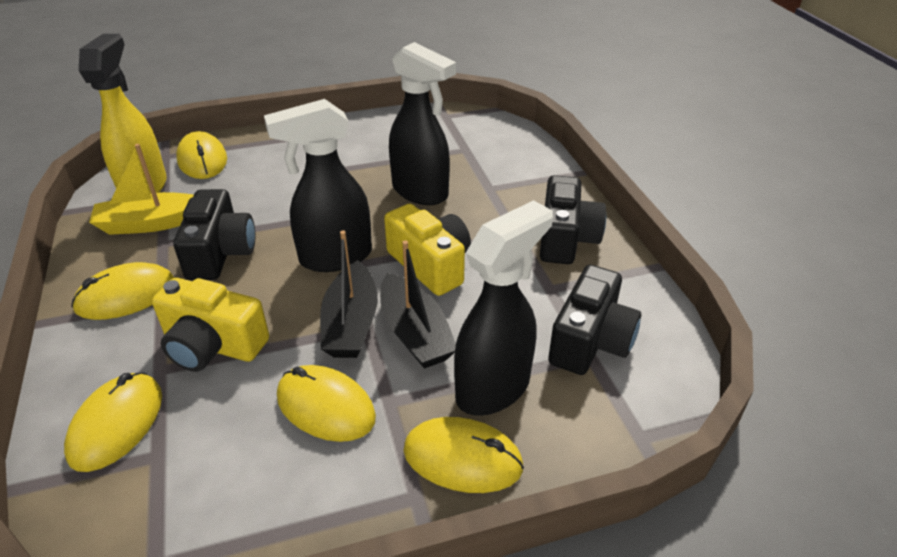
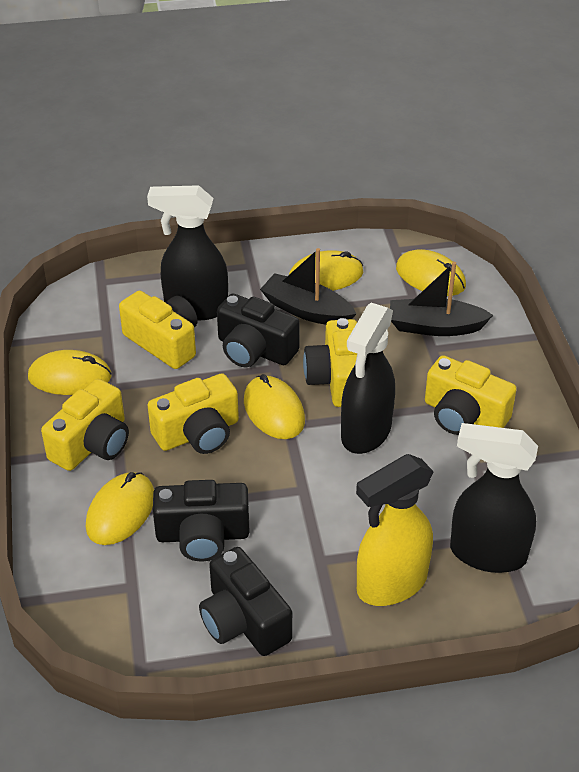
yellow boat: [89,144,194,235] = 1 -> none = 0
yellow camera: [152,278,269,372] [384,204,471,296] = 2 -> [41,379,129,471] [119,291,198,369] [148,373,239,454] [303,318,357,407] [425,355,517,435] = 5

